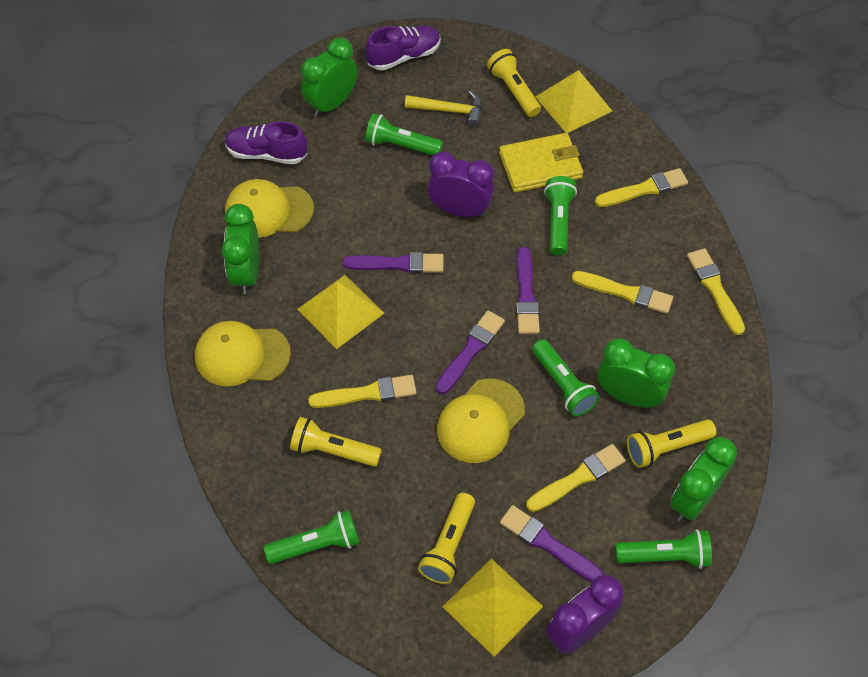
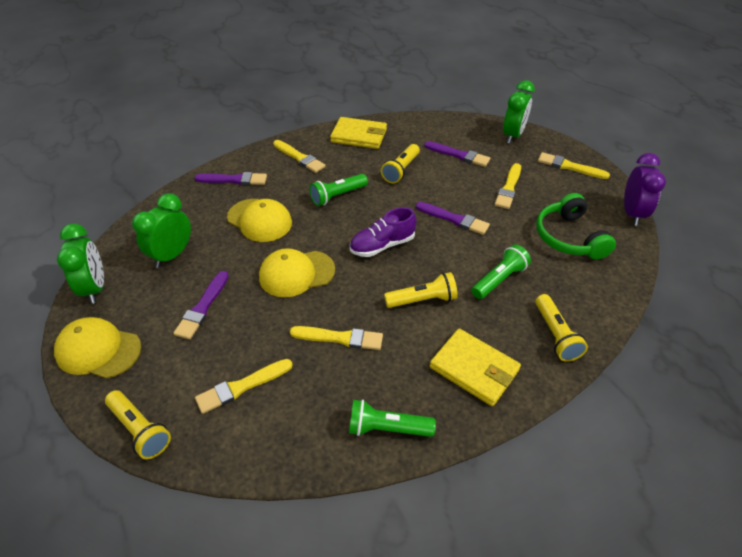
green clock: [221,204,259,295] [301,38,358,117] [598,338,675,408] [670,437,737,522] = 4 -> [57,224,104,304] [132,193,191,268] [503,80,535,143] = 3
green flashlight: [264,510,359,564] [365,113,443,155] [532,339,600,417] [544,176,577,255] [615,529,712,569] = 5 -> [309,174,368,206] [349,400,436,437] [472,244,531,299] = 3
green headphones: none = 0 -> [536,193,616,260] = 1
purple clock: [428,151,494,217] [546,575,623,654] = 2 -> [624,153,666,226] = 1
purple shoe: [225,121,308,165] [365,26,440,71] = 2 -> [350,207,417,257] = 1
yellow hammer: [405,90,482,127] = 1 -> none = 0
yellow pyramid: [297,275,384,349] [443,559,543,657] [535,70,612,133] = 3 -> none = 0
yellow wallet: [499,133,583,193] = 1 -> [330,117,387,149] [430,328,521,406] = 2

